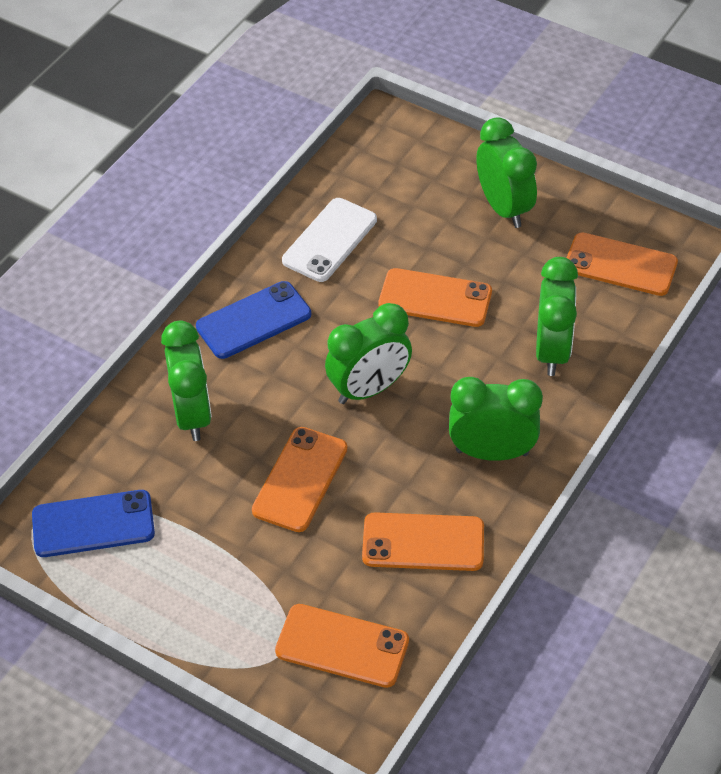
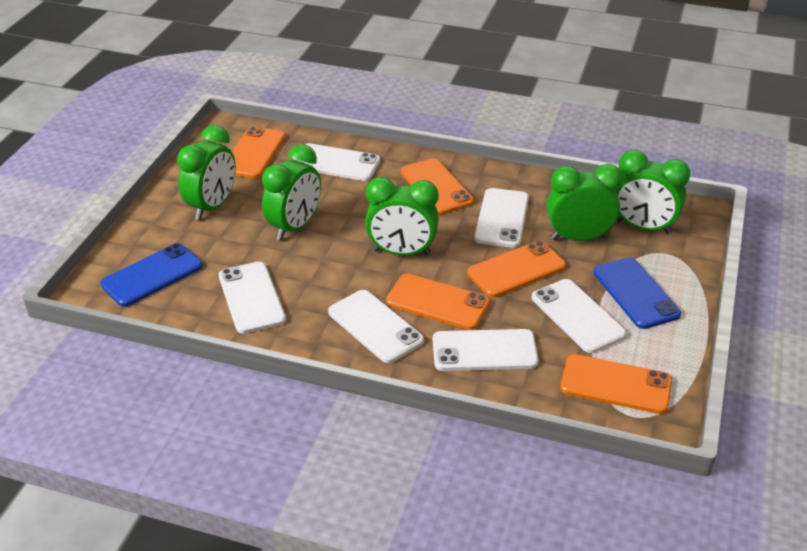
white phone: [282,198,377,282] = 1 -> [219,262,286,334] [294,143,380,181] [328,290,424,363] [433,329,538,371] [474,188,529,248] [532,279,627,353] = 6

